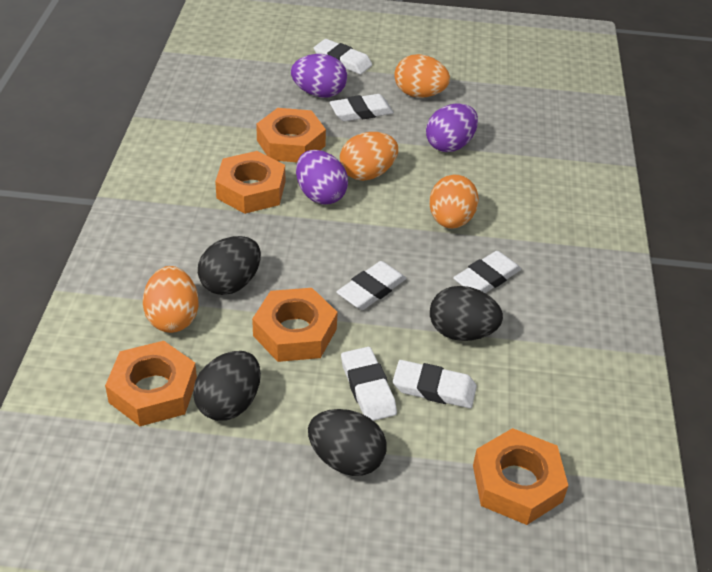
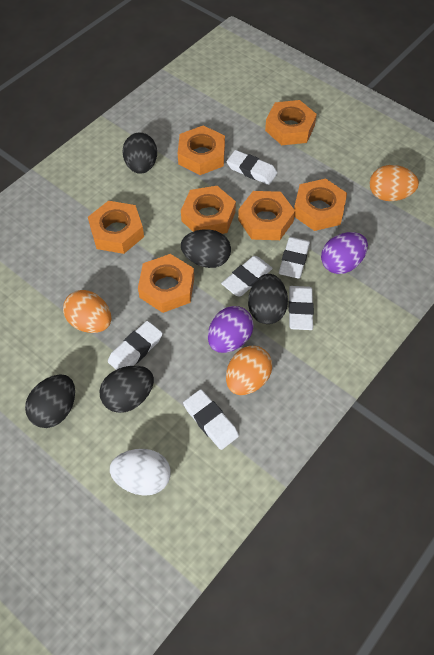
black egg: [193,351,261,421] [198,236,261,295] [308,409,386,476] [430,286,503,341] = 4 -> [25,374,75,428] [99,366,154,413] [123,133,157,174] [181,229,231,268] [248,274,288,324] = 5
orange egg: [143,266,199,333] [340,132,398,181] [394,54,450,98] [429,175,479,229] = 4 -> [63,290,111,333] [226,346,272,395] [370,165,419,201] = 3
orange nut: [105,341,197,426] [215,151,285,214] [252,288,338,362] [256,108,326,162] [473,428,568,525] = 5 -> [88,201,144,254] [138,254,194,313] [178,126,225,175] [181,186,236,234] [238,191,295,240] [265,100,317,145] [294,178,347,231] = 7
purple egg: [291,54,347,98] [296,150,348,205] [426,103,478,152] = 3 -> [208,306,254,353] [321,232,368,274] = 2
white egg: none = 0 -> [110,449,171,496] = 1

